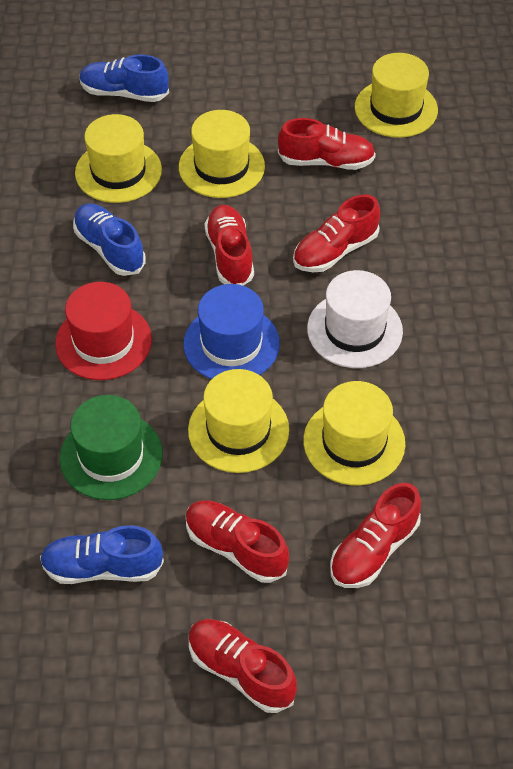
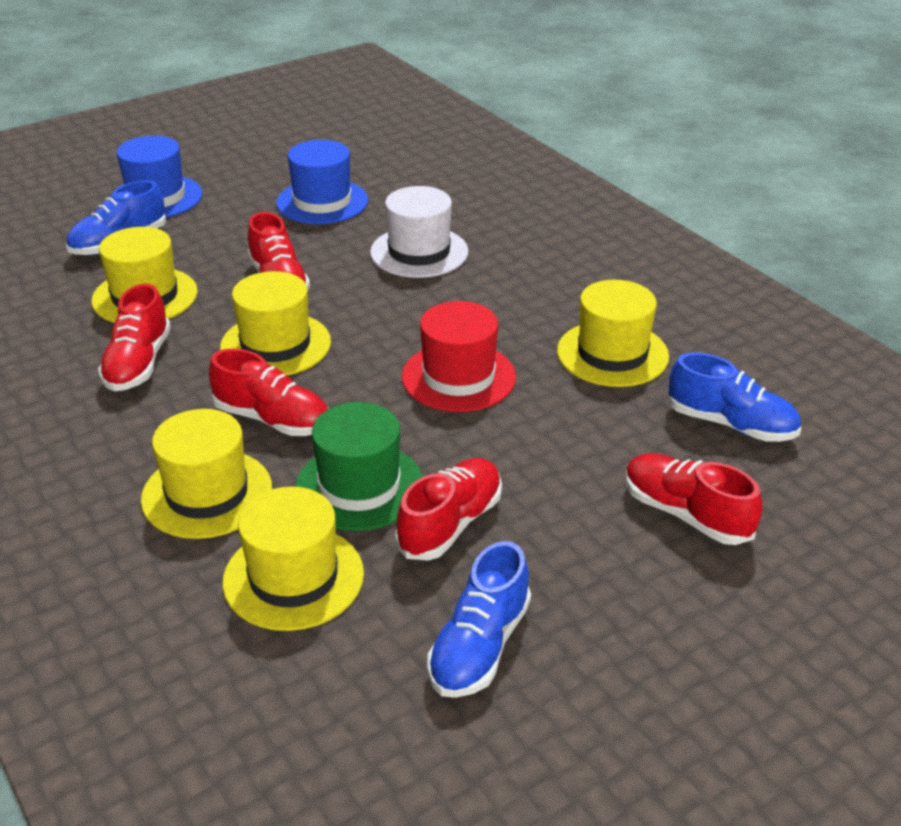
blue hat: [183,284,280,379] = 1 -> [111,136,203,218] [276,140,368,224] = 2
red shoe: [186,500,289,583] [189,619,297,713] [204,205,254,286] [278,118,376,170] [293,194,380,272] [330,483,421,588] = 6 -> [98,284,171,391] [209,349,328,436] [247,212,310,290] [395,458,502,560] [625,453,763,545] = 5

